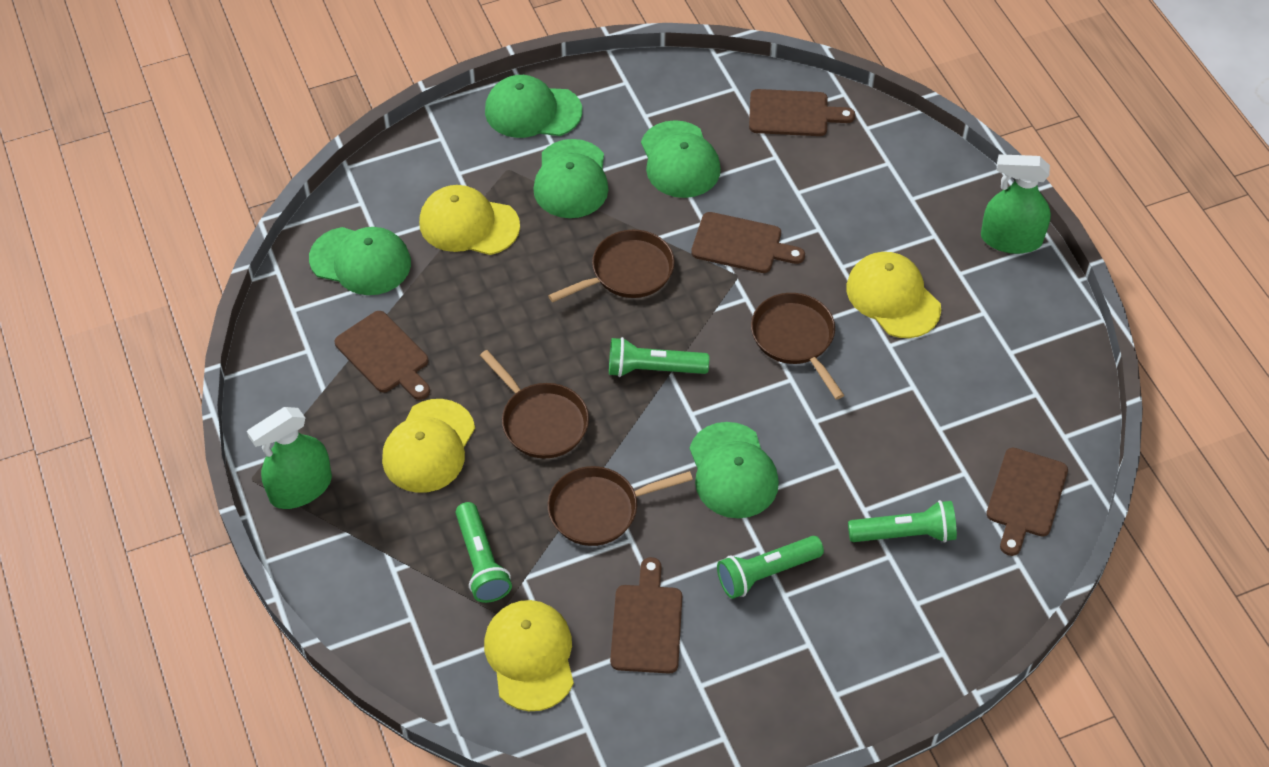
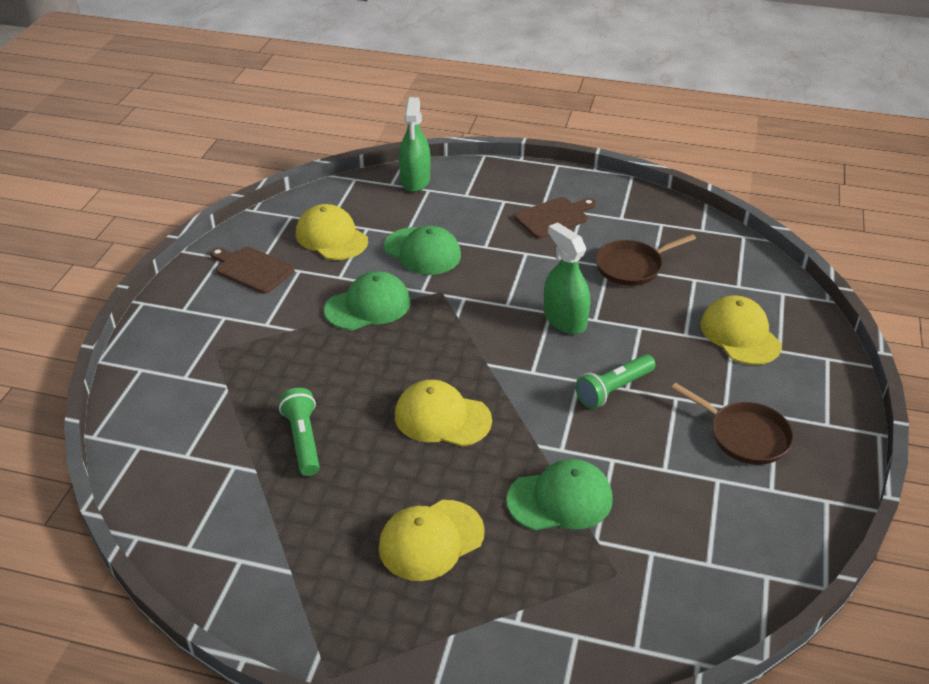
brown cutting board: [335,311,430,400] [610,557,682,674] [691,212,805,273] [749,89,855,136] [986,448,1068,556] = 5 -> [210,247,295,294] [514,197,596,239] = 2
brown pan: [480,350,589,458] [548,230,674,302] [548,466,693,546] [751,293,844,400] = 4 -> [595,234,696,286] [671,383,794,465] = 2
green cap: [309,227,411,295] [485,75,582,138] [533,139,609,218] [641,120,721,198] [689,422,779,518] = 5 -> [324,271,411,330] [384,226,461,275] [506,459,613,531] = 3
green flashlight: [456,502,512,603] [609,337,709,377] [717,536,824,599] [848,500,957,543] = 4 -> [279,388,320,476] [575,354,656,409] = 2

